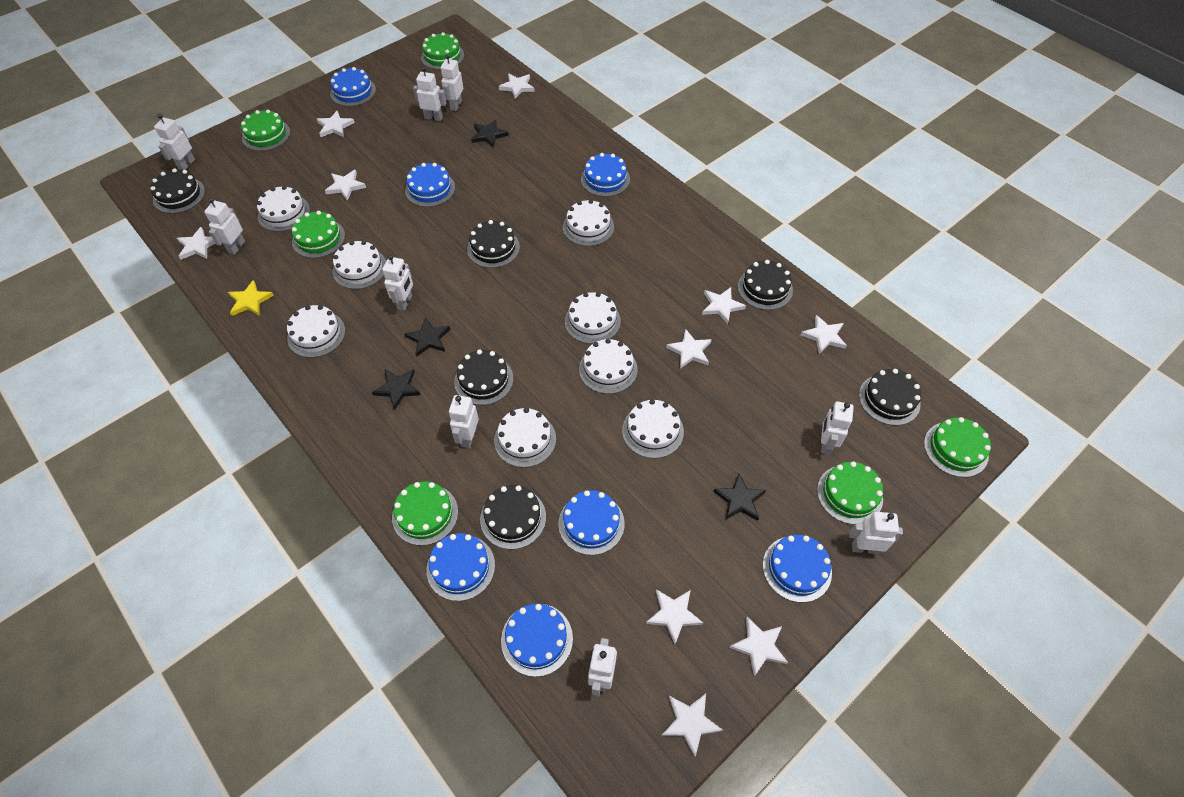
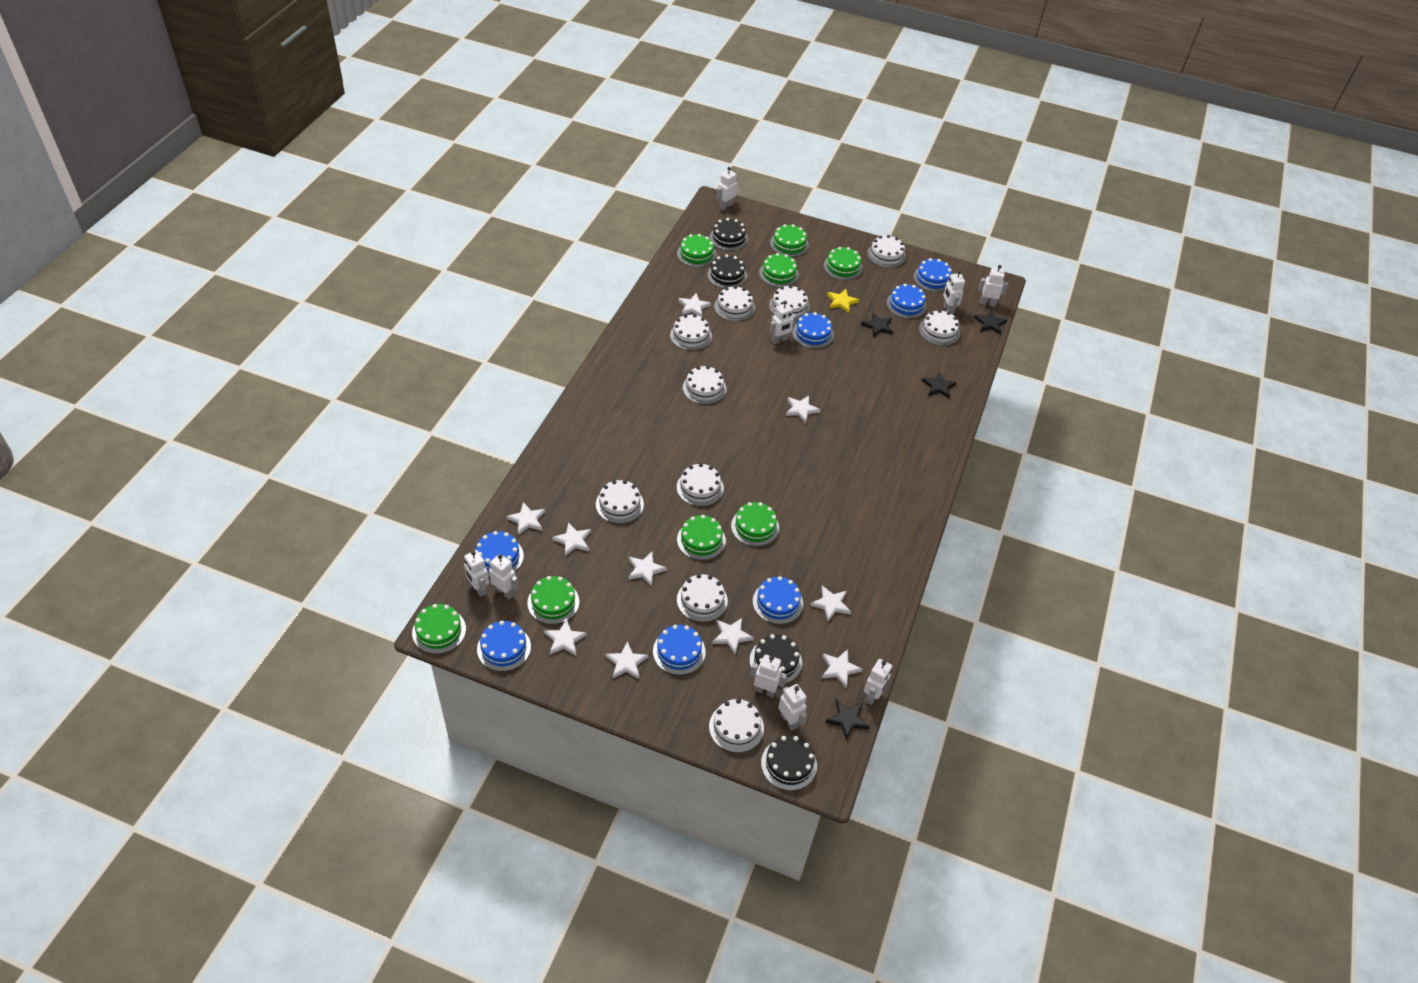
black cake: [151,168,205,213] [454,349,513,405] [467,220,520,268] [480,485,546,549] [738,260,793,310] [859,369,921,426] = 6 -> [707,254,747,289] [710,218,748,251] [750,634,802,685] [761,735,817,791] = 4
green cake: [241,110,290,151] [292,211,345,258] [392,481,458,546] [421,32,464,70] [817,462,883,525] [924,417,991,477] = 6 -> [412,604,466,654] [527,576,579,624] [677,234,716,267] [677,515,726,560] [731,502,779,546] [759,253,799,287] [770,224,809,257] [823,247,863,280] = 8
white cake: [257,186,310,232] [287,305,345,358] [333,241,386,289] [494,408,556,467] [563,200,614,246] [565,292,621,344] [579,339,638,394] [622,399,684,458] = 8 -> [596,480,644,524] [670,314,712,351] [677,463,724,506] [677,574,728,622] [683,366,727,404] [709,699,764,753] [714,286,755,321] [769,285,810,320] [867,235,906,268] [919,310,960,346] = 10

